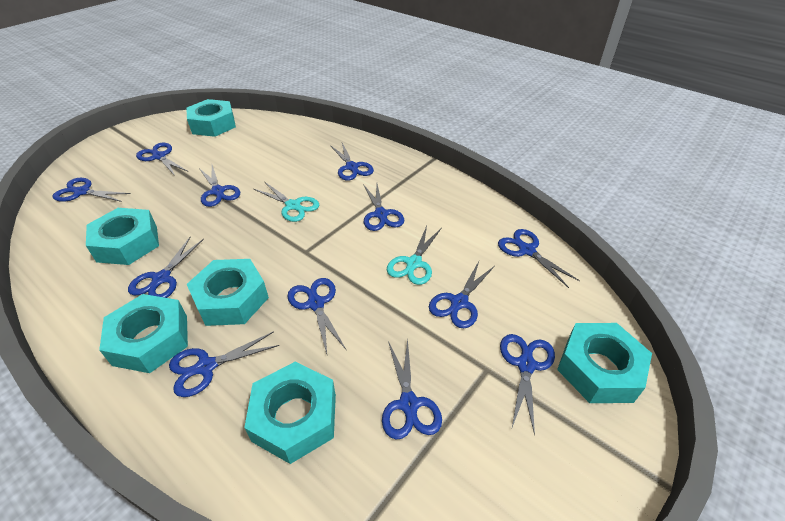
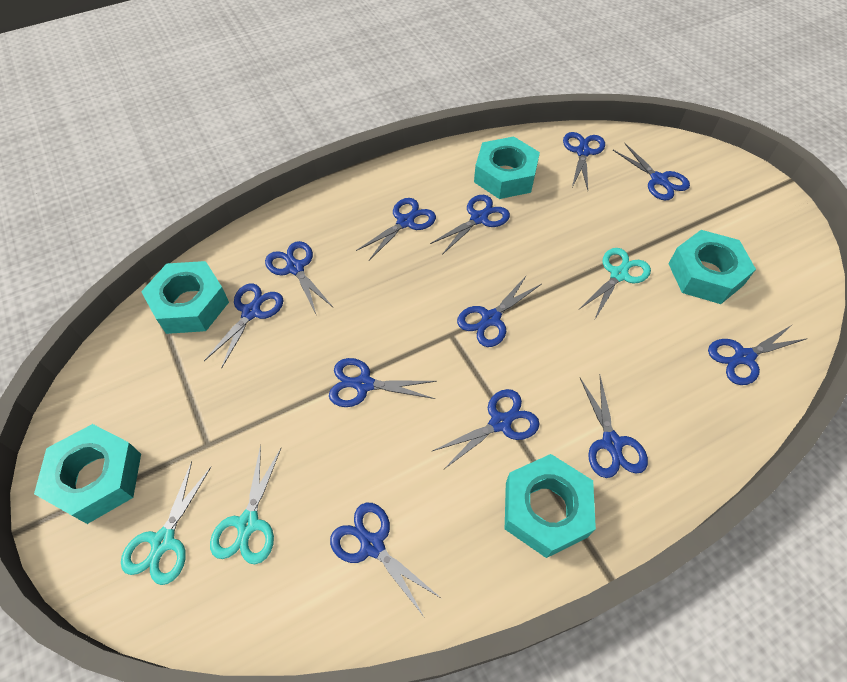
turquoise nut: [86,208,159,265] [99,294,188,373] [186,99,236,137] [187,259,269,326] [244,362,336,464] [557,323,652,403] = 6 -> [34,424,141,524] [141,261,229,334] [474,136,540,199] [505,454,596,558] [668,230,756,304] = 5
turquoise scissors: [254,182,319,222] [387,226,442,285] = 2 -> [121,461,212,585] [210,445,281,564] [578,248,651,319] = 3

